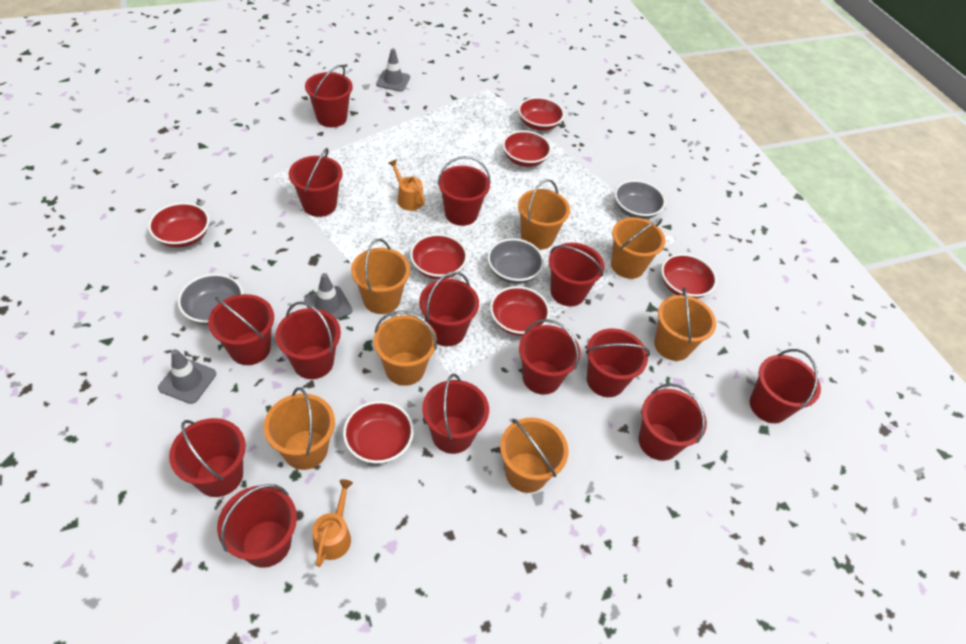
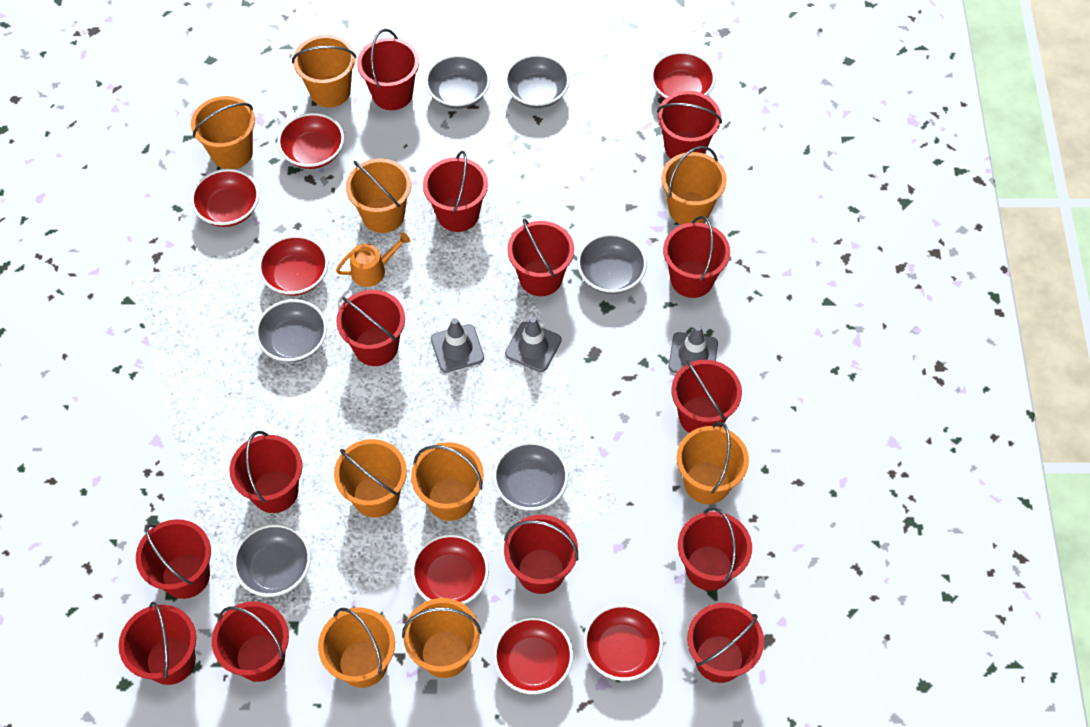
grey bowl: [177,274,244,325] [487,238,544,284] [615,180,666,219] = 3 -> [233,524,311,597] [255,299,327,362] [425,54,490,109] [493,442,568,511] [505,54,570,108] [577,233,647,294] = 6
orange bucket: [263,387,335,470] [351,239,410,314] [374,311,437,386] [500,418,568,493] [518,179,570,250] [611,217,666,279] [654,287,716,361] = 7 -> [191,96,255,169] [292,35,357,107] [318,608,395,688] [334,439,407,518] [346,158,411,233] [402,598,481,678] [411,442,484,521] [661,146,727,225] [677,422,749,504] = 9
orange watering can: [312,479,353,567] [388,159,425,211] = 2 -> [336,232,410,287] = 1

